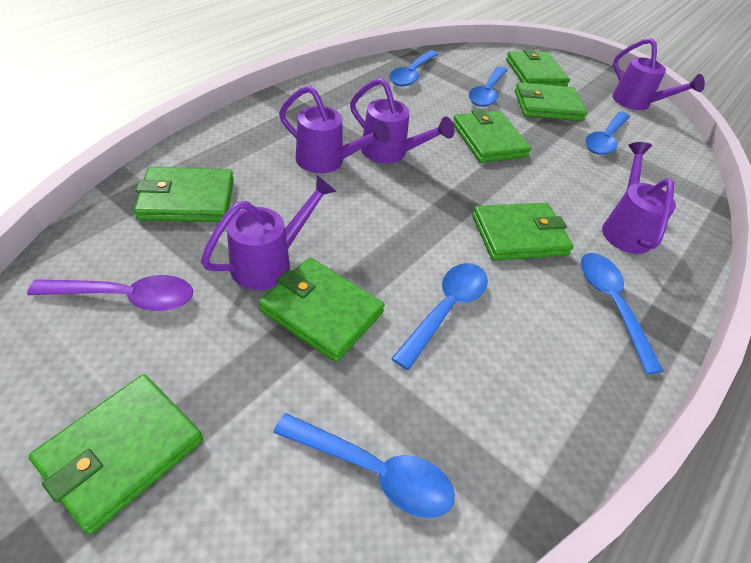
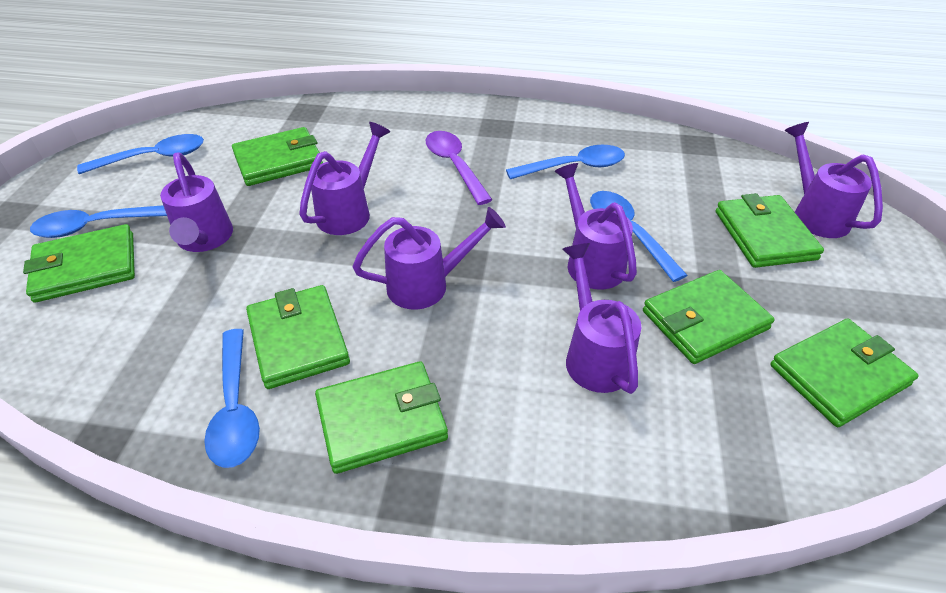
blue spoon: [273,413,455,518] [389,50,438,87] [391,263,488,370] [469,66,508,107] [580,253,664,374] [585,111,630,155] = 6 -> [30,205,167,238] [77,134,204,174] [204,329,260,468] [506,145,625,179] [590,191,687,282] = 5
purple watering can: [201,175,336,290] [279,85,390,173] [350,78,455,164] [602,142,676,254] [612,38,705,110] = 5 -> [160,153,233,252] [299,122,390,235] [352,207,506,310] [554,163,637,290] [562,243,642,394] [784,122,883,238] = 6

